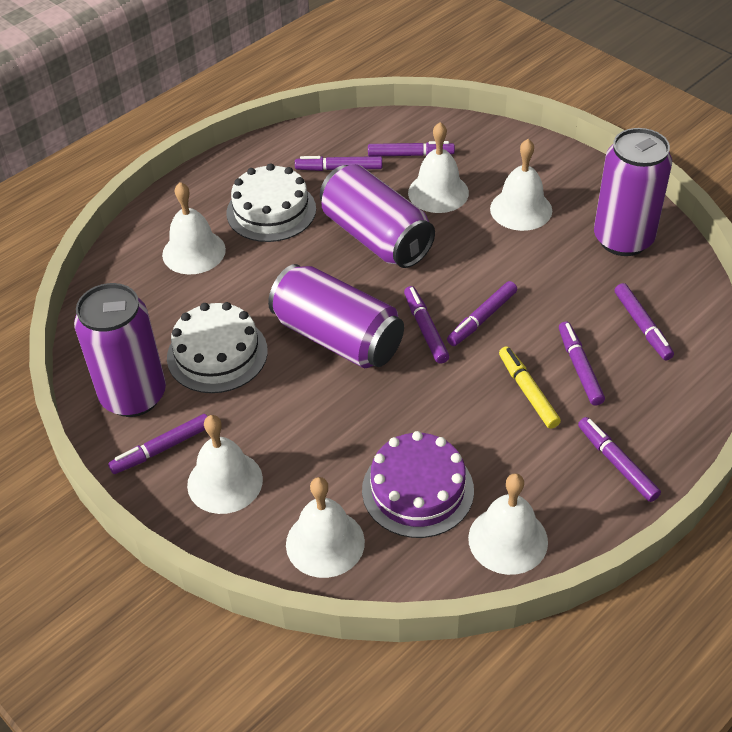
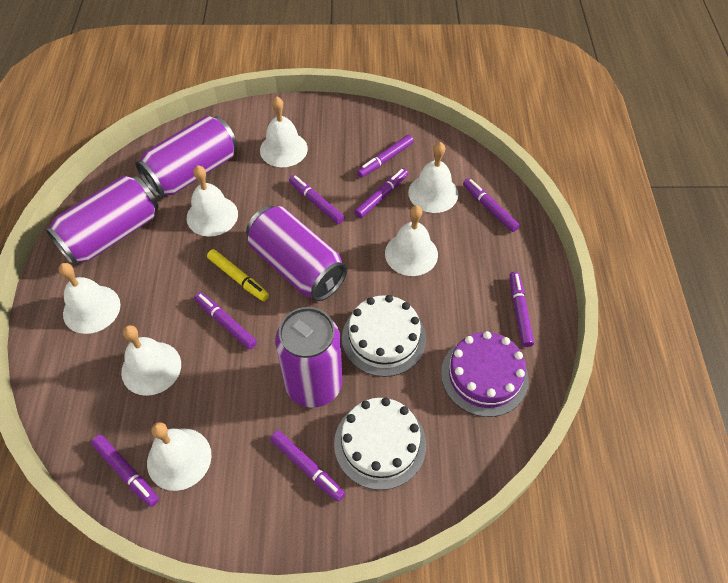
white bell: [162,182,226,274] [187,415,263,514] [286,477,365,578] [408,122,469,213] [468,473,548,575] [490,139,552,231] = 6 -> [59,263,120,334] [121,325,181,396] [147,422,211,491] [187,165,238,237] [260,96,308,167] [385,205,438,276] [408,142,458,213] = 7

